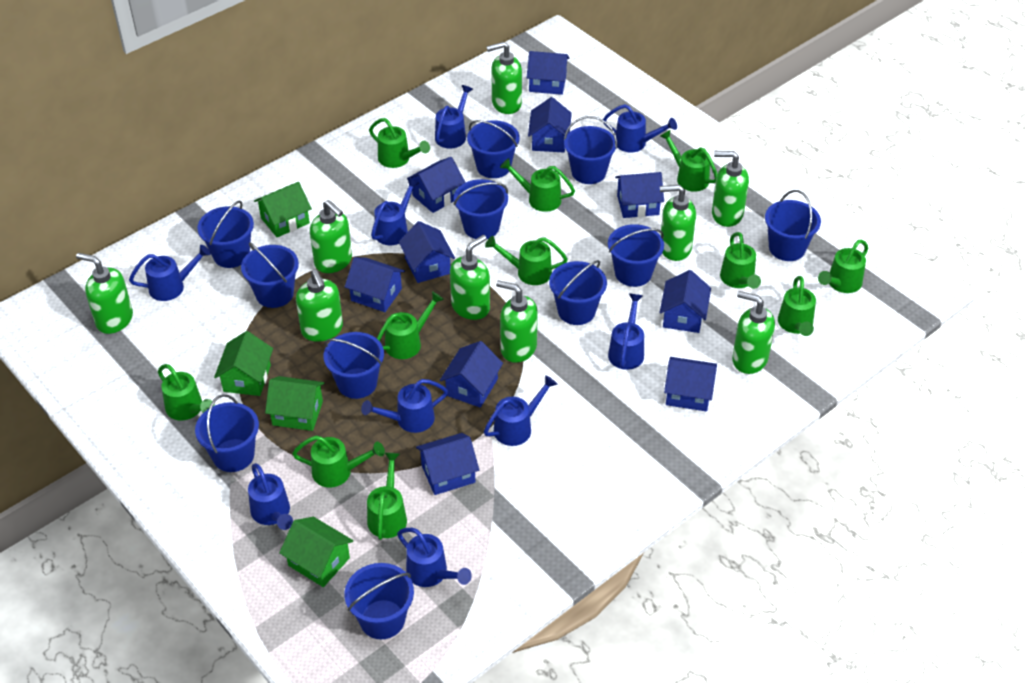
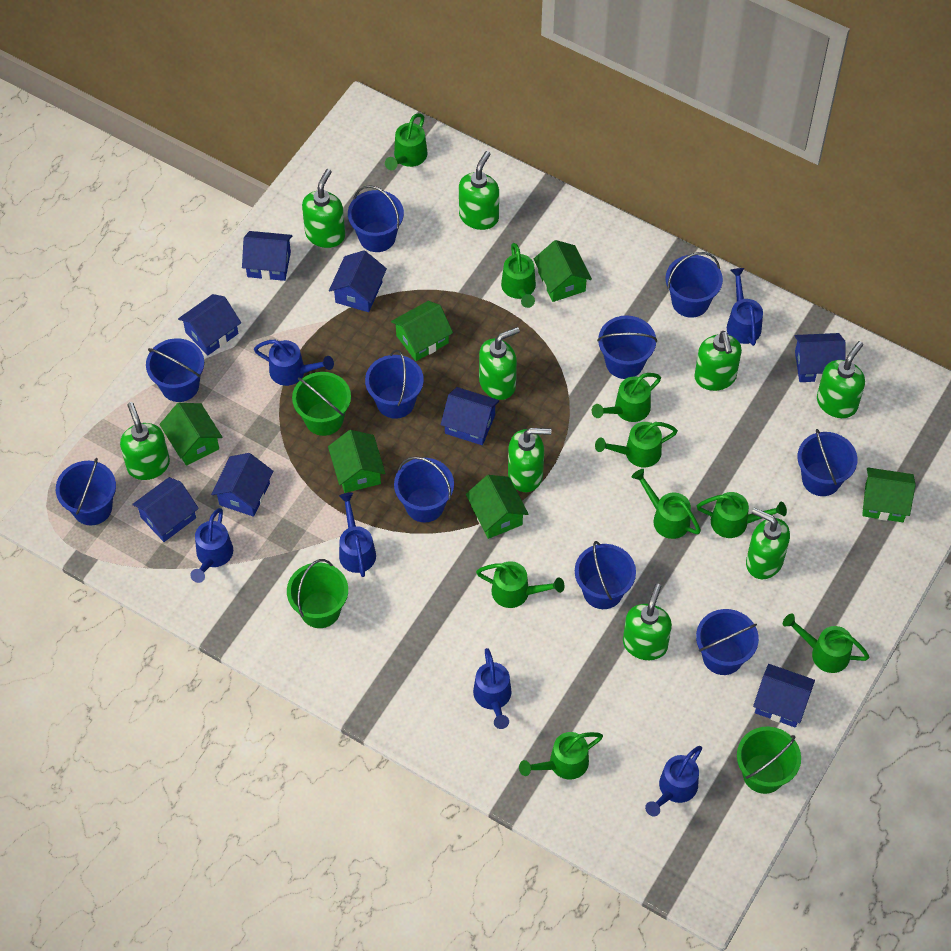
blue bucket: [195,394,259,472] [197,201,254,268] [241,243,299,308] [324,332,384,399] [344,563,414,639] [454,179,508,239] [467,120,520,178] [549,260,607,325] [564,116,617,184] [608,224,664,287] [765,190,821,261] = 11 -> [56,458,116,526] [146,338,204,402] [348,185,404,252] [365,350,424,419] [394,457,454,522] [575,541,636,609] [597,316,657,379] [666,252,723,318] [696,609,759,675] [797,429,857,496] = 10
blue house: [345,257,405,312] [399,221,455,283] [407,157,466,213] [416,433,479,495] [440,341,503,408] [527,51,569,95] [528,97,572,152] [615,172,664,218] [660,270,711,333] [664,357,717,411] = 10 -> [132,477,199,542] [178,294,241,355] [211,453,273,517] [242,231,292,281] [329,250,387,312] [441,387,499,445] [753,664,815,728] [795,333,846,382] = 8
blue watering can: [129,245,211,301] [248,463,293,530] [361,379,448,433] [371,178,419,245] [397,528,472,587] [435,85,473,149] [484,375,558,446] [603,104,677,152] [608,294,644,370] = 9 -> [190,508,233,583] [254,340,334,386] [339,493,376,577] [473,648,511,729] [645,746,702,817] [727,268,763,346] = 6
green bucket: none = 0 -> [287,559,348,628] [292,372,351,436] [737,727,801,794] = 3
green house: [214,331,273,396] [254,182,312,237] [265,376,324,431] [279,517,353,587] = 4 -> [159,403,222,466] [328,430,385,493] [391,301,453,361] [466,475,529,539] [534,240,592,302] [862,467,916,522] = 6
green watering can: [158,364,215,420] [292,436,385,487] [367,453,407,540] [369,118,430,168] [377,291,444,359] [485,236,568,285] [500,158,575,212] [660,130,717,192] [720,232,761,289] [778,276,816,336] [818,239,868,293] = 11 -> [385,113,428,170] [476,561,564,608] [501,243,536,308] [519,732,603,780] [592,373,661,422] [595,422,678,467] [632,469,701,539] [697,492,787,538] [783,614,869,673] = 9

